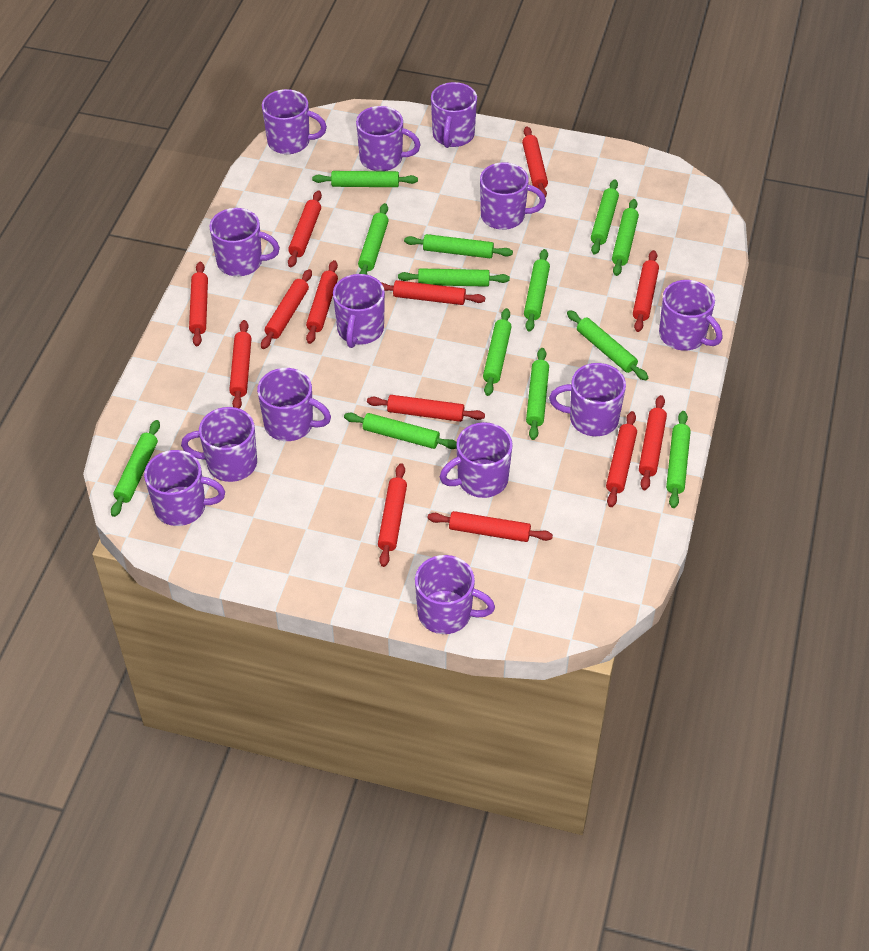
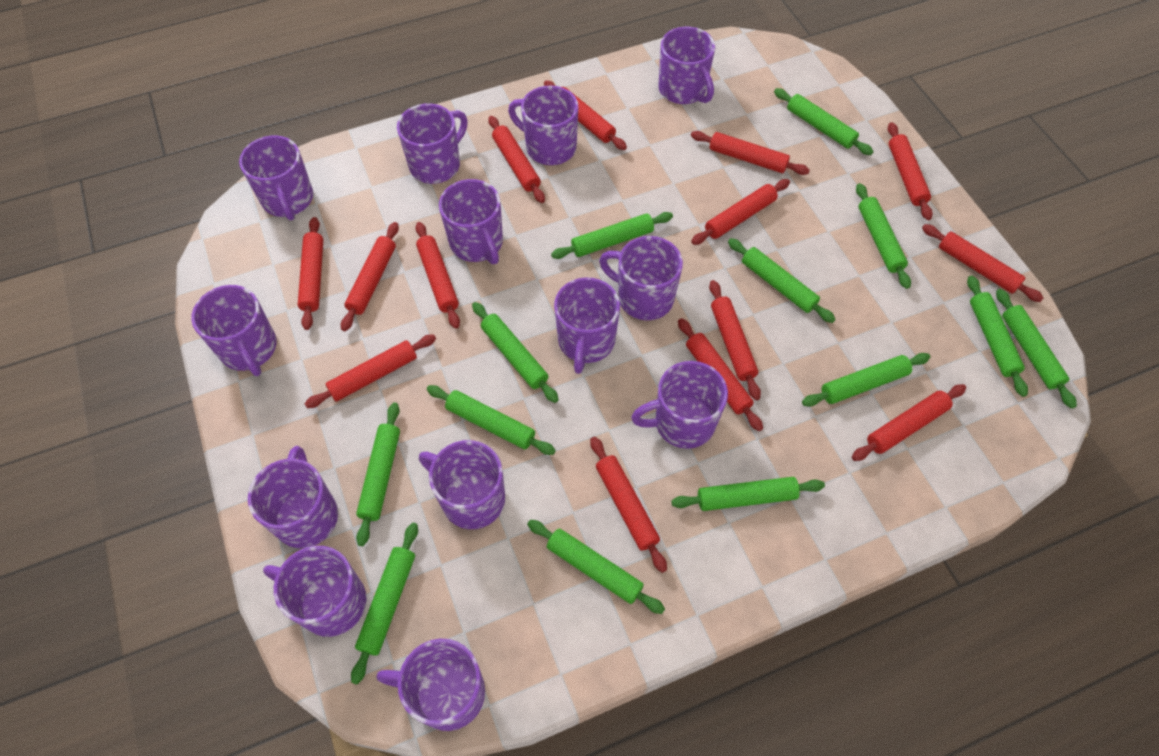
red rolling pin: [189,262,208,346] [229,320,252,409] [261,269,312,349] [288,191,322,267] [306,260,338,344] [367,395,485,422] [378,463,407,567] [381,280,485,305] [427,511,553,542] [522,127,548,198] [606,411,637,507] [633,250,659,332] [639,395,667,490] = 13 -> [298,217,323,330] [305,334,436,408] [341,222,399,331] [415,222,460,328] [488,116,545,203] [544,80,627,150] [590,437,667,573] [678,318,763,431] [691,131,810,175] [691,179,790,245] [709,280,761,400] [852,384,966,461] [888,122,933,220] [922,224,1044,302] = 14

